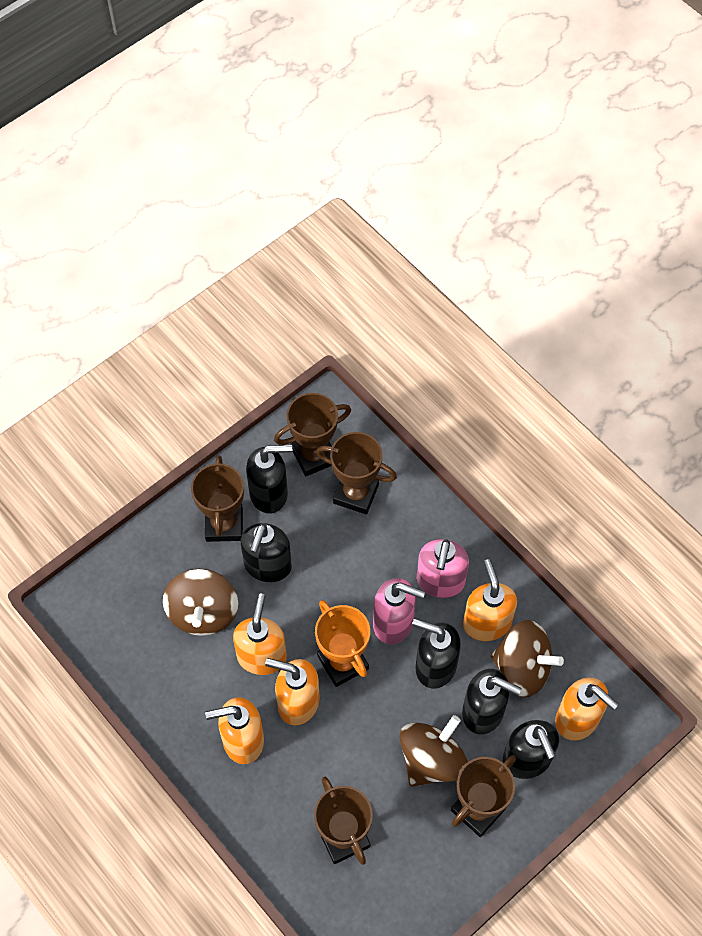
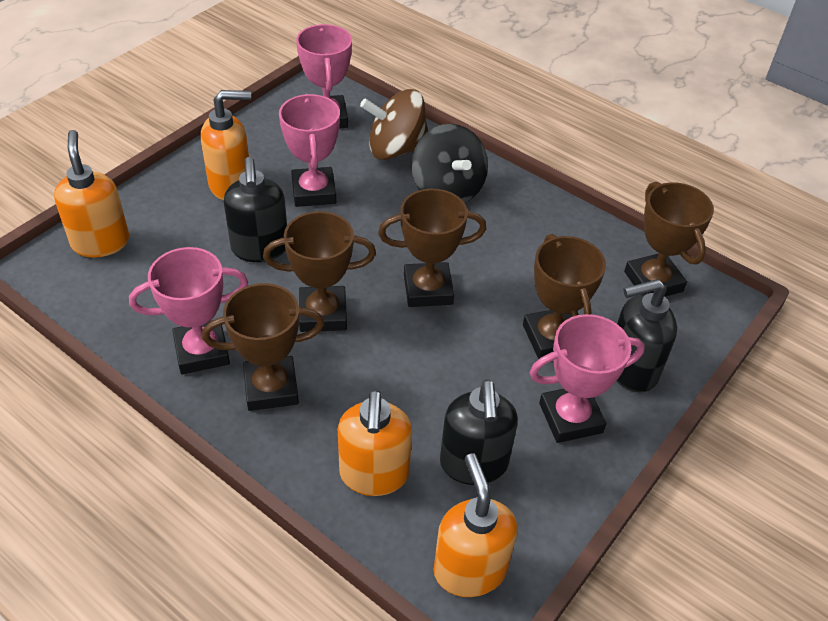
black soap dispenser: [240,523,292,582] [246,444,292,514] [412,618,461,688] [462,669,522,734] [503,720,559,779] = 5 -> [224,157,287,262] [440,379,518,485] [617,279,677,392] = 3
black spinning top: none = 0 -> [411,124,488,203] = 1
brown spinning top: [163,569,238,636] [399,715,468,787] [491,620,564,697] = 3 -> [360,89,428,160] = 1
orange soap dispenser: [205,697,264,764] [233,593,287,675] [265,658,320,726] [463,559,517,641] [555,677,619,741] = 5 -> [54,130,129,258] [201,90,251,200] [338,390,412,496] [434,453,517,597] = 4
orange trophy: [315,600,370,687] = 1 -> none = 0
pink soap dispenser: [373,578,425,644] [417,539,469,598] = 2 -> none = 0
pink trophy: none = 0 -> [129,247,248,374] [279,94,340,207] [296,24,352,128] [530,314,645,443] = 4

